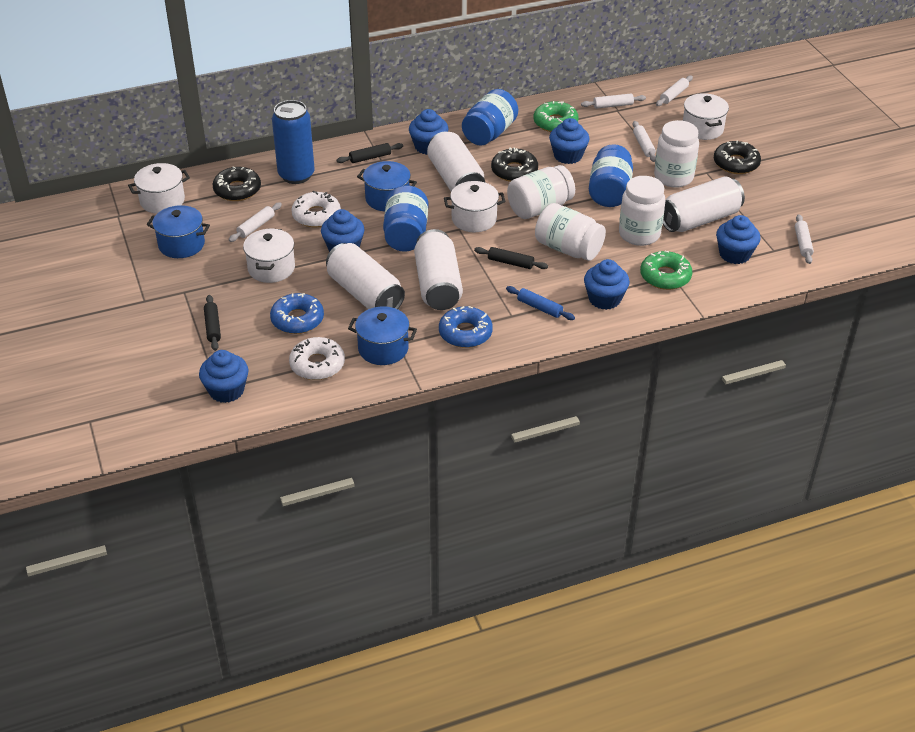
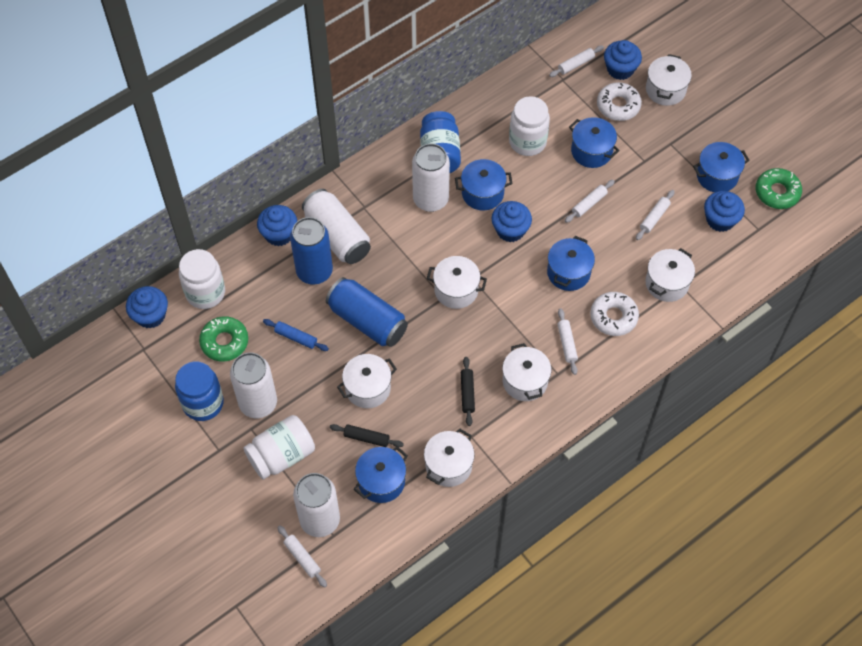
black donut: [212,167,261,201] [491,147,538,182] [714,141,761,174] = 3 -> none = 0
black rolling pin: [204,295,221,351] [336,143,403,163] [474,247,548,269] = 3 -> [330,424,404,447] [461,357,475,426] = 2
blue can: [272,100,315,184] = 1 -> [290,217,333,284] [326,277,408,347] = 2
blue cupcake: [199,350,248,403] [321,209,365,252] [409,109,449,155] [549,118,590,164] [584,259,630,310] [716,215,761,264] = 6 -> [126,286,168,329] [257,205,297,246] [491,201,532,242] [604,40,642,80] [704,191,745,232] = 5
blue donut: [270,293,324,334] [439,306,493,348] = 2 -> none = 0
blue jar: [383,185,428,252] [462,89,518,145] [589,144,633,207] = 3 -> [175,361,224,421] [420,111,461,173] = 2
blue pot: [147,205,210,258] [348,306,417,365] [357,161,417,211] = 3 -> [354,446,408,503] [455,159,513,210] [547,236,595,291] [569,117,620,168] [693,142,750,192] = 5
white jar: [507,165,575,219] [535,203,606,261] [619,176,665,246] [654,120,699,188] = 4 -> [179,249,225,309] [244,415,315,479] [509,96,550,156] = 3
white pot: [128,163,190,214] [243,228,295,283] [444,181,505,232] [683,93,729,140] = 4 -> [337,354,397,408] [424,428,475,487] [427,256,487,309] [502,343,551,401] [645,248,695,302] [646,54,692,106] = 6

